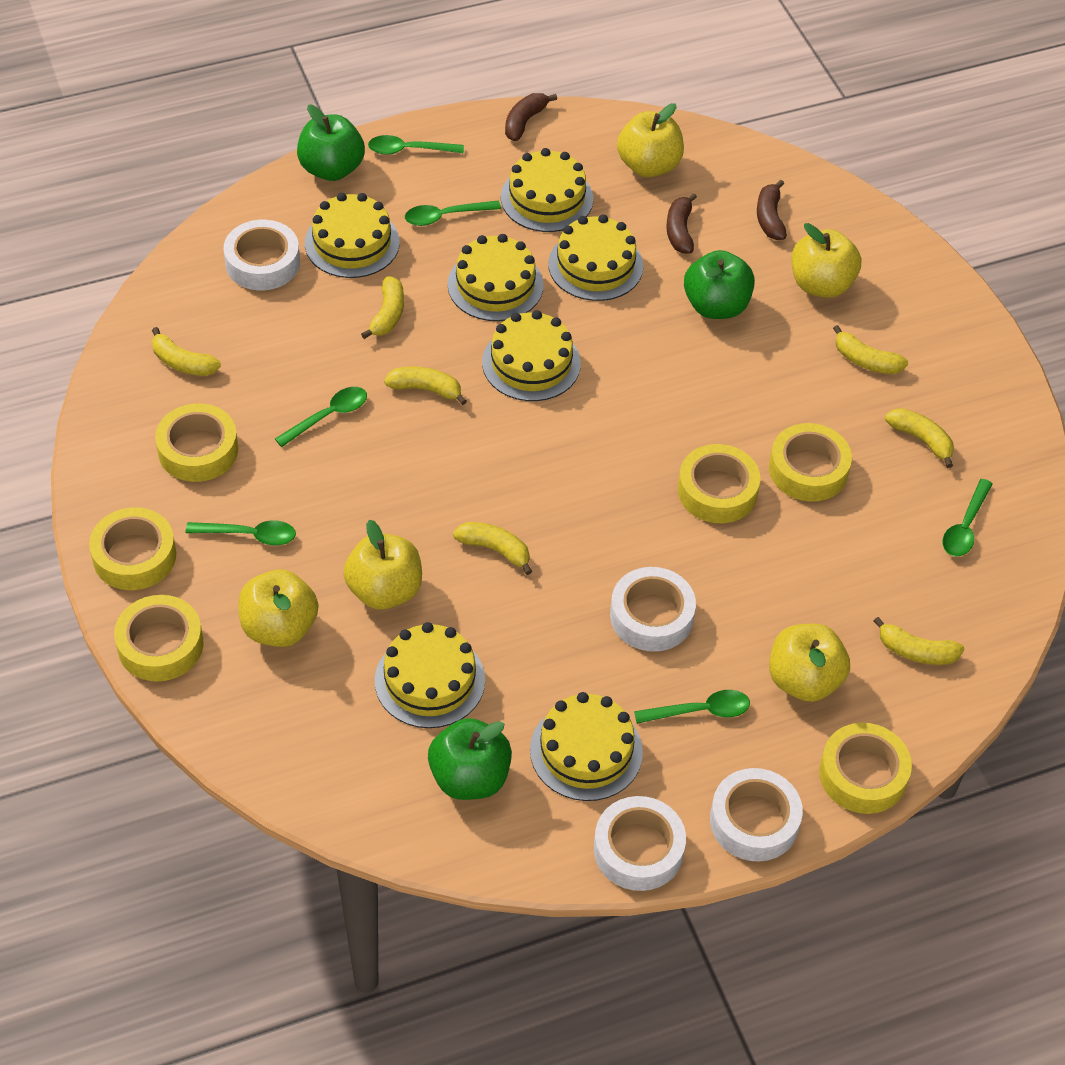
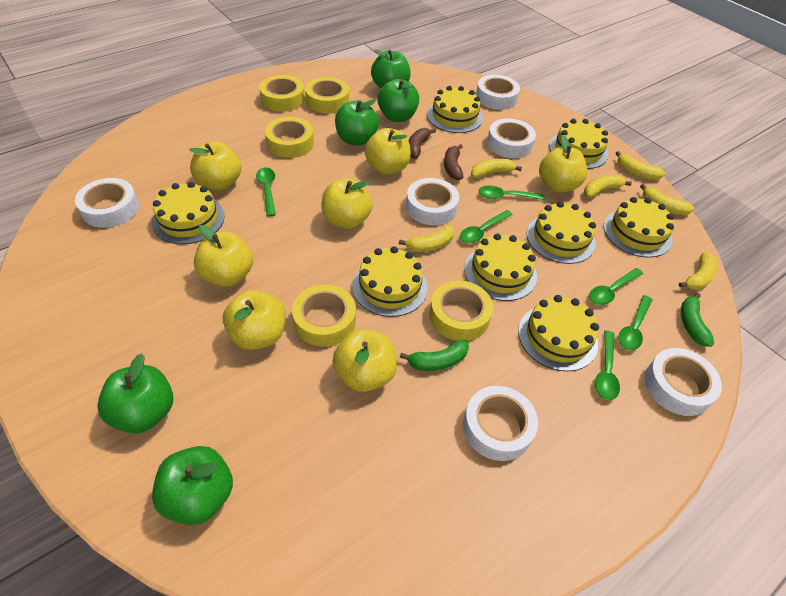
brown banana: [505,93,557,141] [666,193,697,254] [757,180,787,240] = 3 -> [409,128,436,159] [444,144,463,180] = 2
green apple: [297,104,365,181] [428,718,512,800] [684,250,755,319] = 3 -> [97,353,173,434] [152,446,233,525] [335,99,379,146] [371,50,411,88] [377,79,419,122] = 5
green banana: none = 0 -> [400,340,469,371] [681,293,714,347] = 2
white tape: [223,220,300,290] [594,796,686,891] [610,567,696,652] [710,768,803,862] = 4 -> [75,178,139,228] [406,178,459,225] [463,386,538,461] [476,75,520,110] [487,118,536,158] [644,348,722,416] = 6
yellow apple: [238,570,318,647] [343,520,422,610] [617,103,684,177] [769,624,850,702] [791,223,861,298] = 5 -> [189,142,241,190] [194,225,253,287] [223,290,286,350] [321,179,373,229] [332,329,397,392] [365,128,411,175] [539,135,587,193] = 7
yellow banana: [152,327,221,376] [361,276,404,339] [384,366,467,405] [453,522,532,575] [833,325,908,374] [874,617,964,665] [885,408,954,468] = 7 -> [399,225,455,252] [471,159,522,178] [584,175,632,198] [616,151,665,180] [640,184,694,215] [679,252,717,290] = 6
yellow cake: [305,193,400,278] [375,622,485,728] [448,234,544,321] [482,310,581,401] [501,148,593,232] [530,692,643,801] [548,215,643,301] = 7 -> [152,182,225,244] [352,246,428,317] [427,86,483,133] [464,234,537,301] [518,295,599,371] [526,201,596,264] [549,119,609,169] [604,197,674,258] = 8
yellow tape: [89,507,176,590] [114,595,203,681] [155,403,238,482] [678,444,760,523] [769,423,852,502] [819,723,912,814] = 6 -> [259,75,305,112] [265,117,314,158] [292,284,356,347] [305,77,349,113] [429,281,493,341] = 5

